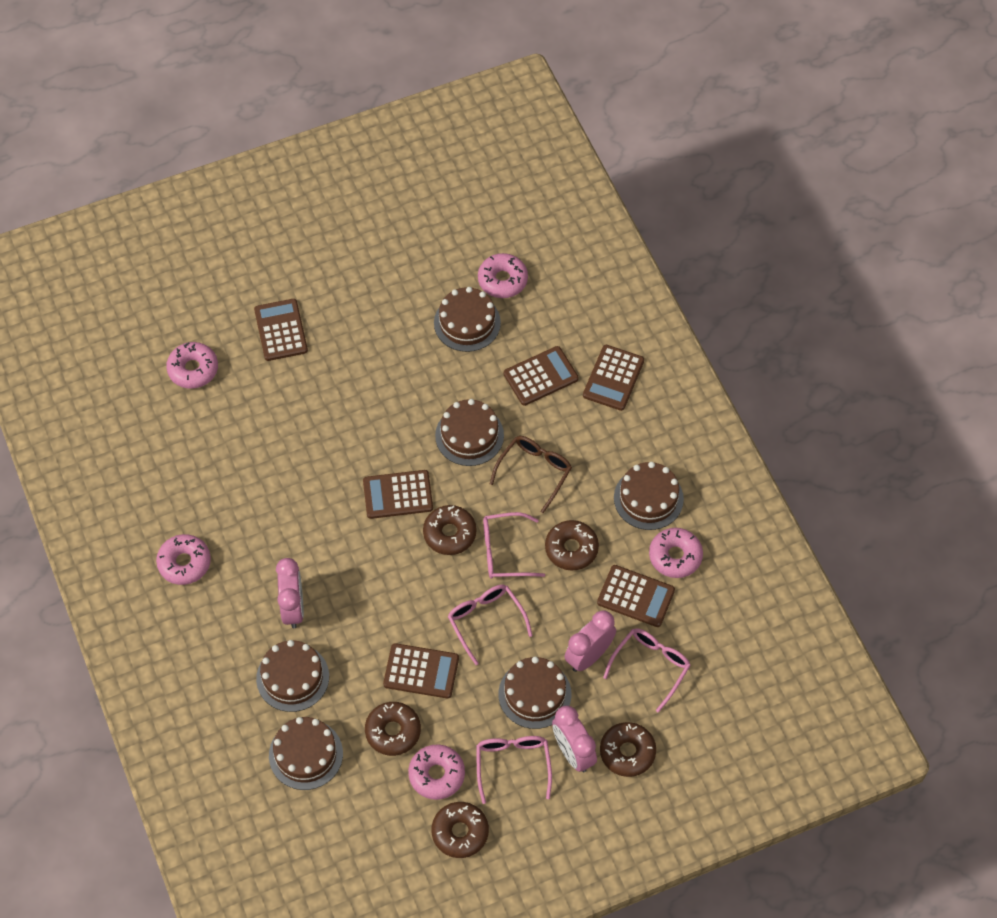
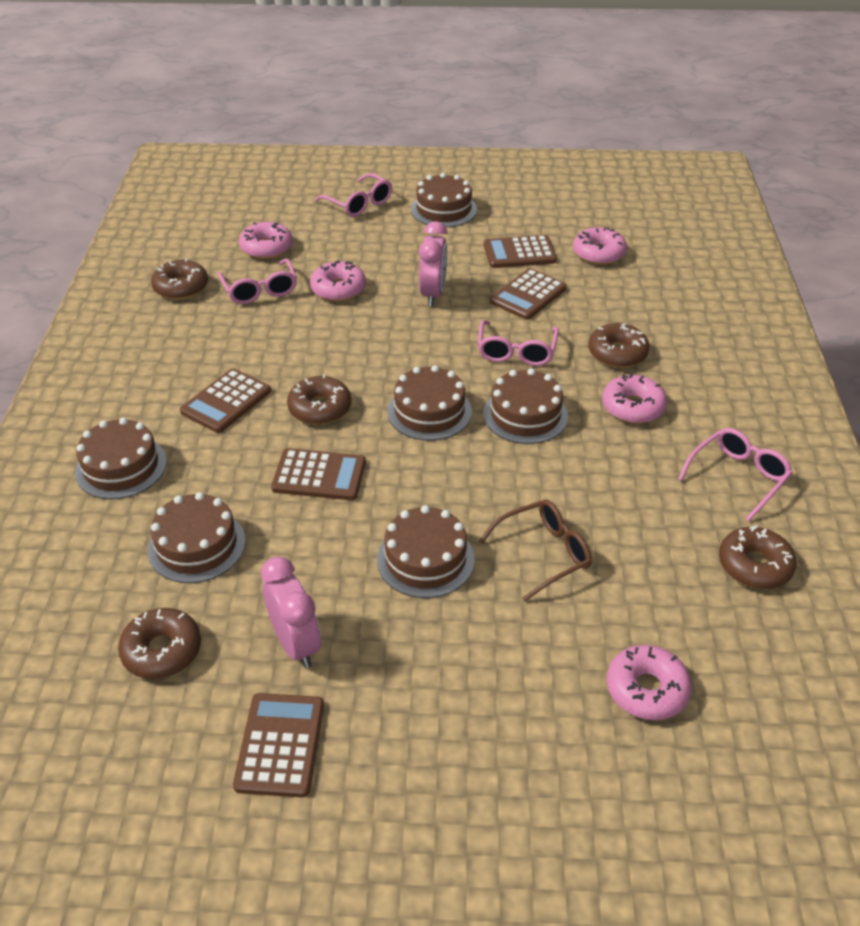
brown calculator: [254,299,308,361] [363,470,433,519] [383,643,459,698] [504,346,579,406] [583,345,644,411] [597,565,675,627] = 6 -> [180,368,271,433] [233,693,324,797] [271,448,366,500] [484,235,557,268] [490,268,567,320] = 5
pink clock: [276,558,304,628] [552,706,597,772] [565,610,616,672] = 3 -> [261,557,321,668] [419,221,447,306] = 2

